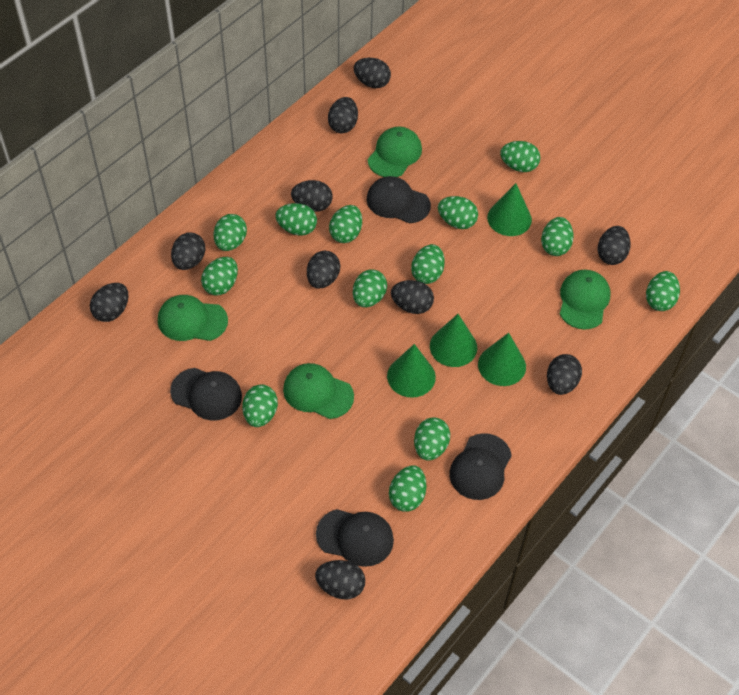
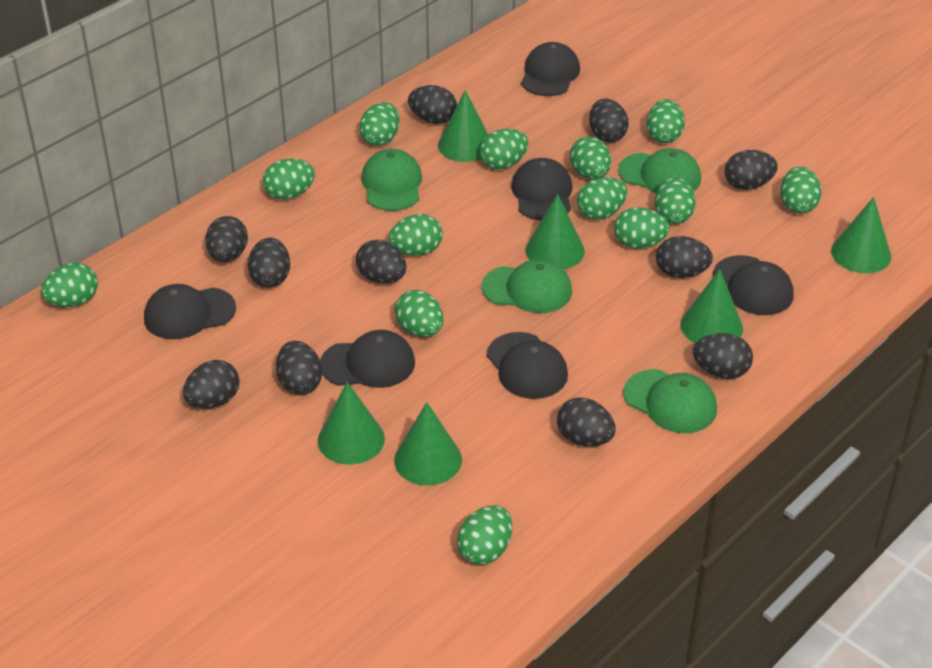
black cap: [170,368,242,420] [316,509,394,567] [367,176,431,224] [449,433,512,500] = 4 -> [144,284,236,339] [320,330,415,388] [487,332,568,399] [511,158,572,220] [521,42,580,96] [713,255,794,315] = 6
black egg: [90,283,128,322] [171,232,205,270] [291,180,332,212] [307,251,340,288] [315,560,365,599] [328,97,358,133] [354,58,391,88] [391,280,434,314] [547,354,582,395] [598,226,631,265] = 10 -> [183,360,240,409] [205,216,248,262] [248,238,290,288] [276,341,322,395] [356,240,406,284] [408,85,457,124] [557,397,615,446] [589,98,629,143] [656,236,713,278] [693,333,753,379] [725,150,778,190] = 11
green cone: [387,344,436,398] [430,314,477,367] [478,333,526,386] [487,183,532,236] = 4 -> [318,382,385,465] [394,402,462,486] [438,90,488,162] [525,194,585,269] [680,269,743,343] [831,197,891,273] = 6

